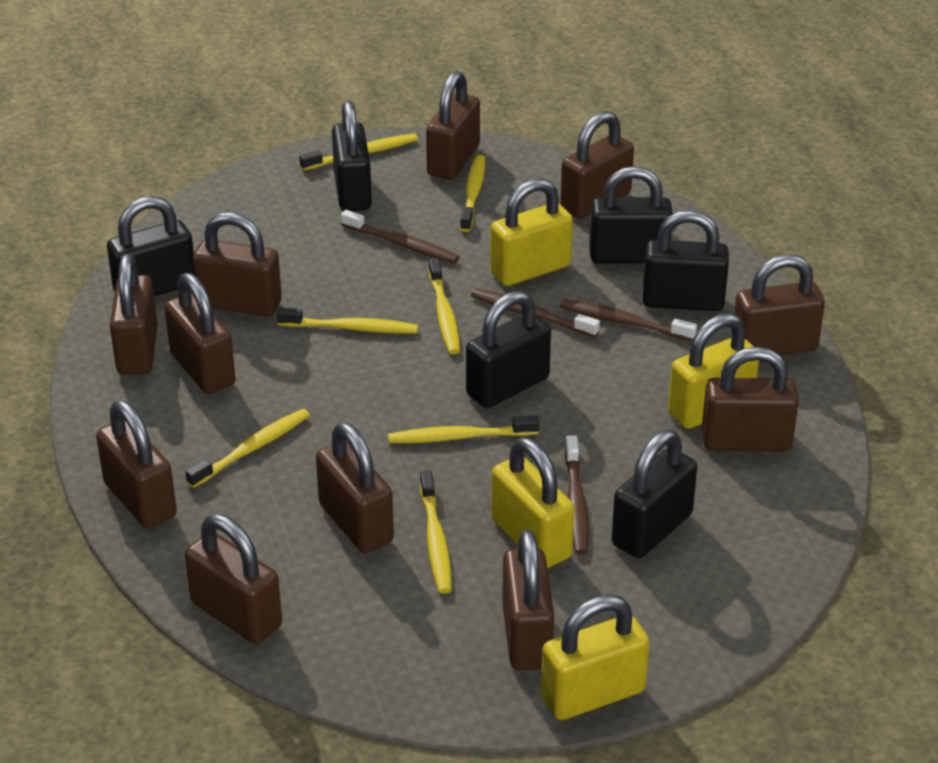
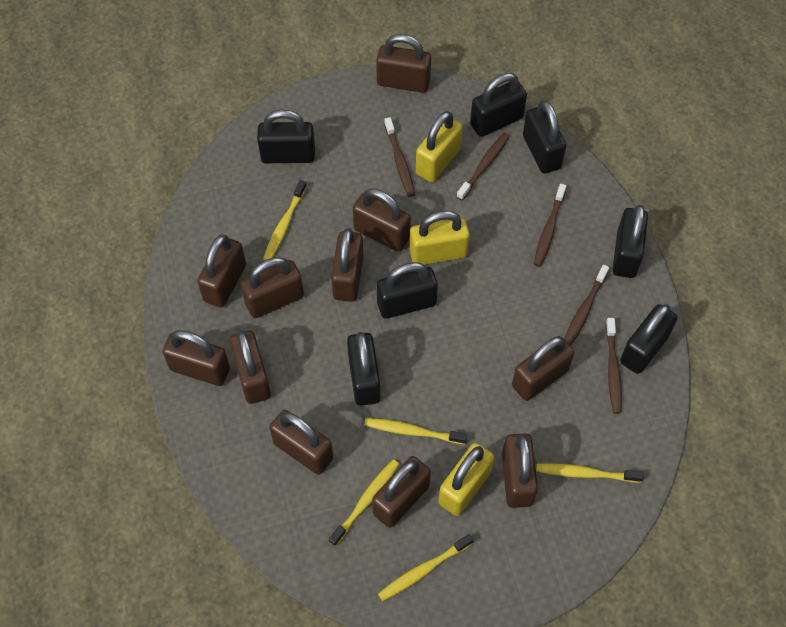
black padlock: [107,196,194,297] [332,101,372,211] [466,291,551,408] [589,166,673,264] [612,430,697,558] [642,210,729,311] = 6 -> [257,109,315,163] [347,332,380,406] [377,262,438,319] [470,73,527,137] [523,101,566,174] [612,205,648,278] [620,304,677,374] = 7
brown toothbrush: [341,210,459,263] [471,288,600,338] [560,299,697,341] [565,435,589,555] = 4 -> [384,117,415,197] [457,132,510,200] [534,184,566,267] [564,265,609,346] [606,318,622,414] = 5
yellow padlock: [490,178,573,286] [491,438,574,568] [541,594,650,720] [668,313,759,429] = 4 -> [410,211,470,265] [416,111,463,182] [438,443,494,516] = 3
yellow toothbrush: [185,409,310,488] [277,308,418,334] [299,133,418,171] [388,415,539,443] [420,470,452,594] [428,258,460,354] [460,155,485,232] = 7 -> [263,180,307,261] [329,460,399,546] [364,418,468,445] [378,534,474,601] [536,463,643,483] = 5

